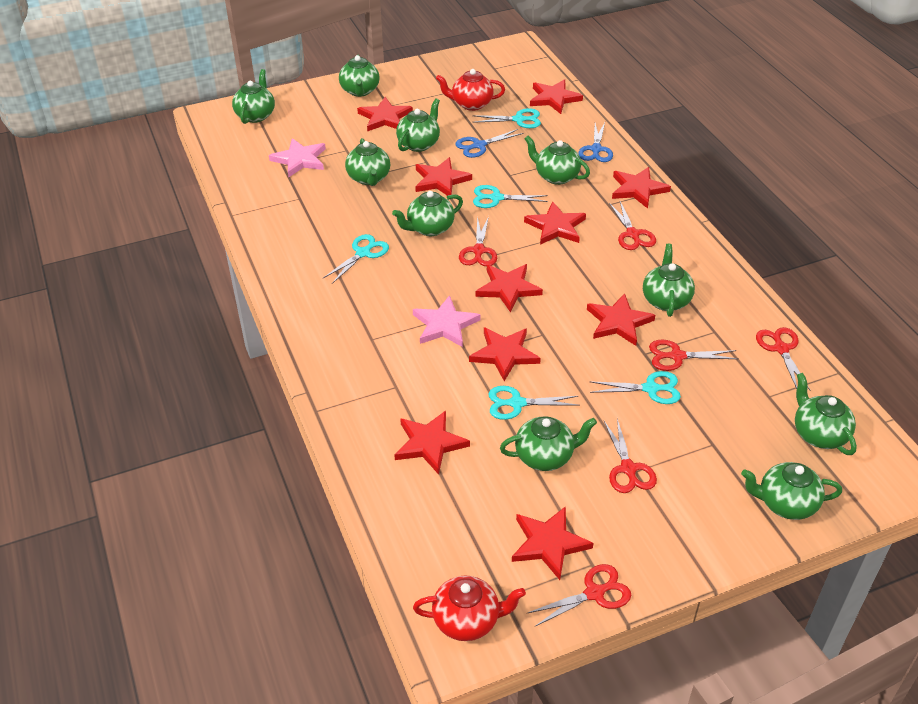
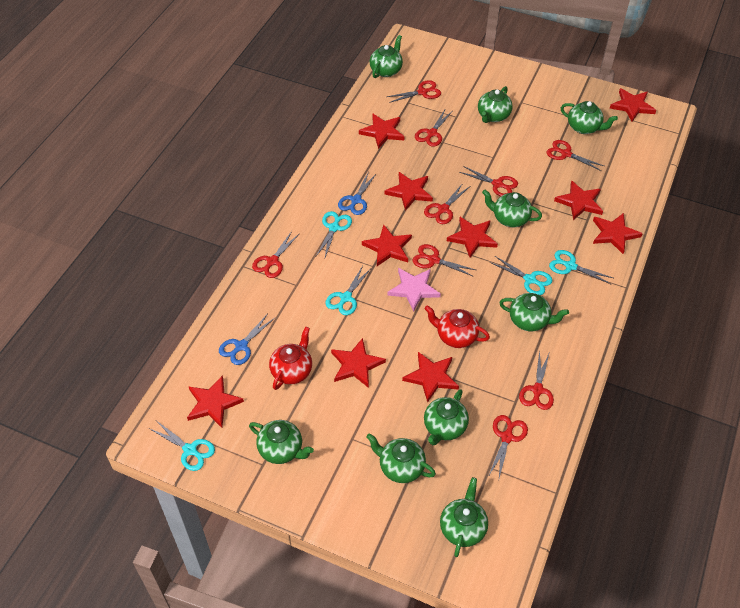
green teapot: [232,69,275,124] [339,55,380,97] [345,138,390,186] [392,191,463,236] [396,98,440,152] [500,416,597,471] [524,136,590,185] [643,244,695,317] [741,462,842,520] [795,373,857,455] = 10 -> [249,420,314,464] [366,433,436,483] [370,35,403,78] [424,389,469,445] [440,477,488,557] [478,86,513,123] [482,189,542,227] [499,293,569,331] [561,101,618,134] = 9
pink star: [269,138,326,177] [413,295,481,347] = 2 -> [387,268,441,312] = 1
red scissors: [459,216,497,266] [528,564,631,627] [604,419,657,493] [609,202,656,250] [649,340,738,371] [756,327,810,390] = 6 -> [252,231,300,278] [387,80,441,103] [413,244,475,276] [415,108,452,147] [424,183,469,224] [460,166,518,197] [488,415,528,478] [519,350,554,410] [547,140,604,171] = 9

